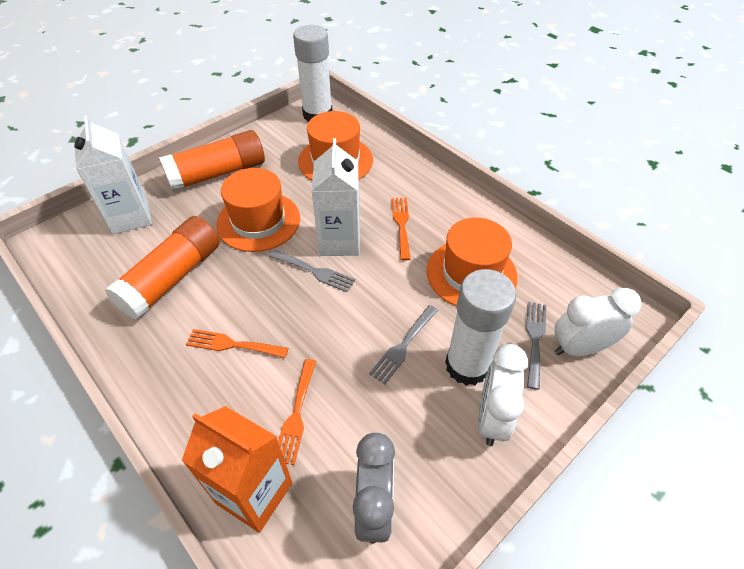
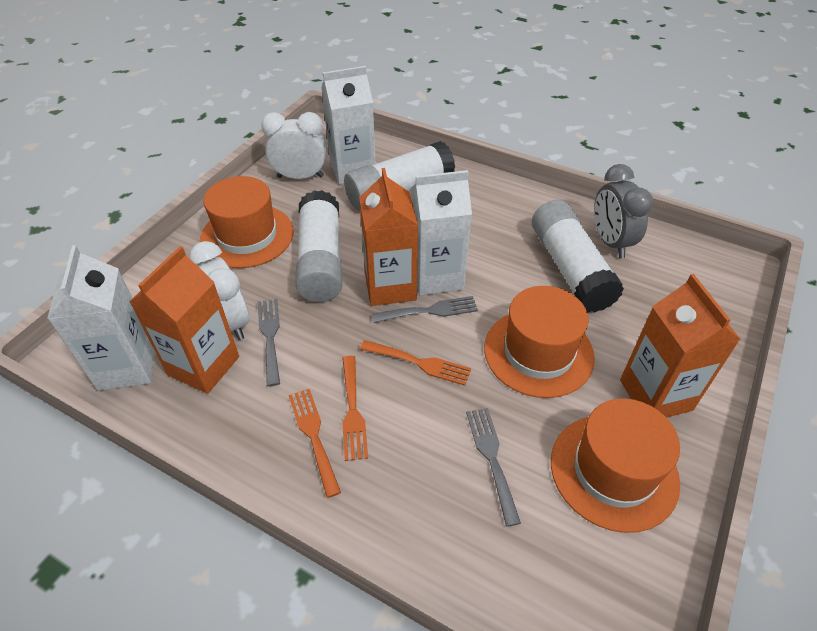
orange carton: [182,406,292,533] = 1 -> [129,246,239,394] [359,168,418,306] [620,274,741,418] = 3
orange glue stick: [105,216,220,320] [159,130,265,191] = 2 -> none = 0
white carton: [74,115,152,234] [311,138,360,256] = 2 -> [47,245,155,391] [321,66,376,184] [411,170,472,296] = 3
white glue stick: [293,25,333,122] [445,269,517,386] = 2 -> [295,190,342,302] [344,141,455,211] [532,200,624,313] = 3

